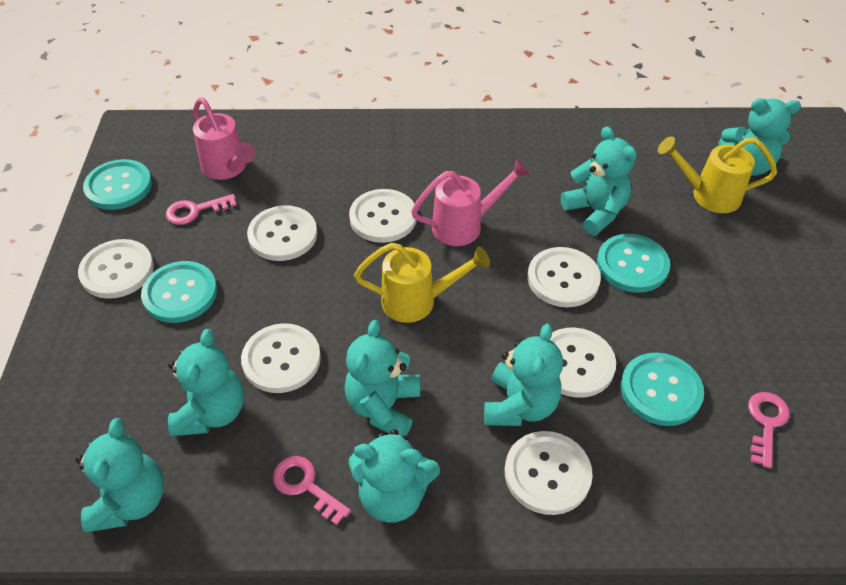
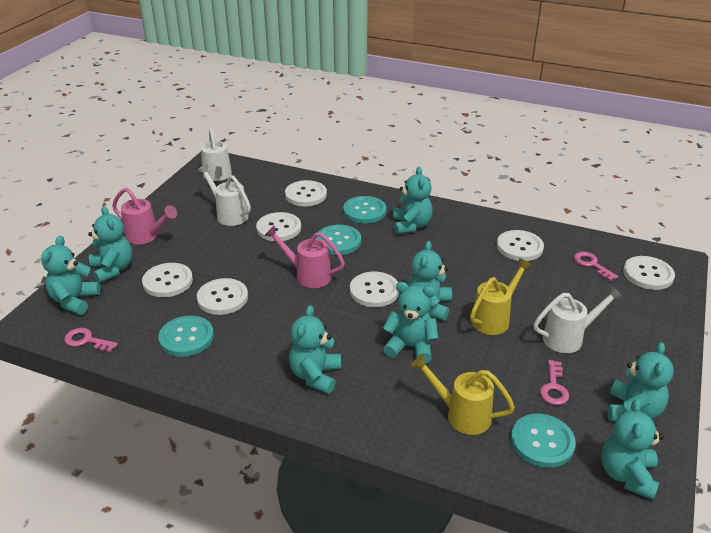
turquoise teddy bear: [76,418,164,532] [168,329,244,436] [345,320,420,437] [348,429,440,523] [484,324,563,426] [561,126,637,235] [718,98,801,176] = 7 -> [41,236,101,315] [88,206,132,283] [289,305,341,394] [383,282,439,364] [393,167,433,234] [408,241,452,321] [601,399,664,500] [607,342,674,422] = 8
white watering can: none = 0 -> [197,164,251,226] [201,128,232,181] [533,285,624,353] = 3

